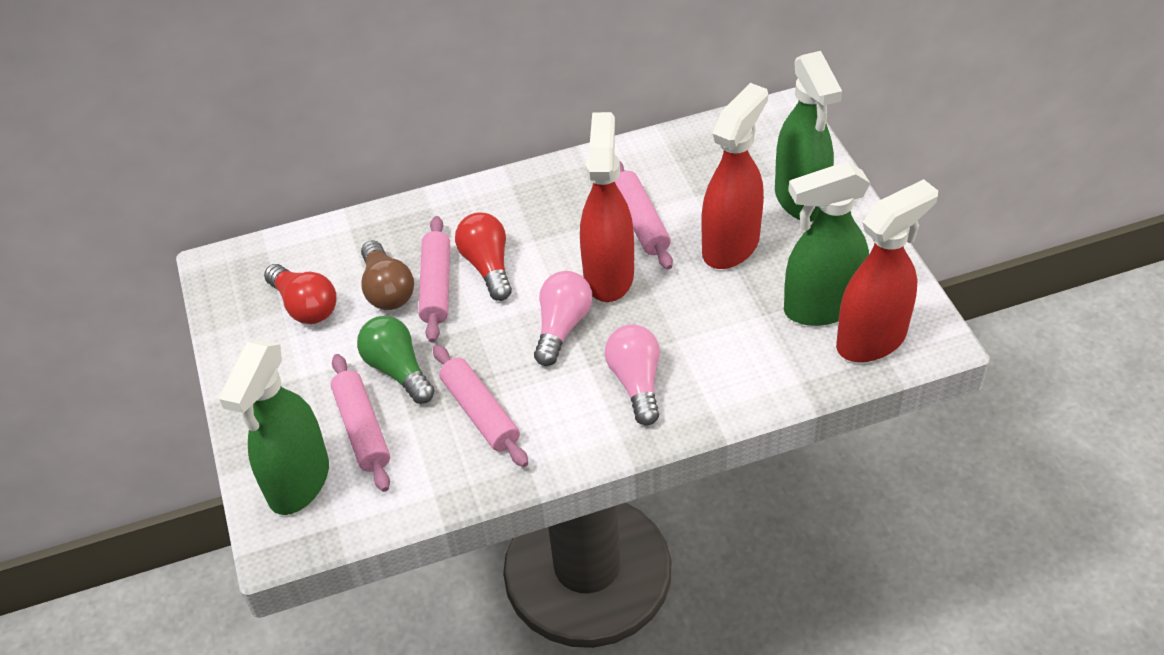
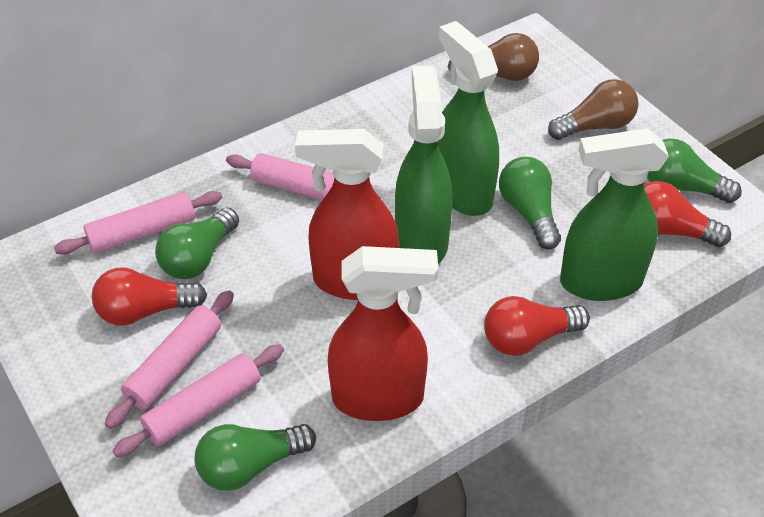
brown light bulb: [361,240,414,310] = 1 -> [448,33,539,81] [548,79,639,140] = 2
green light bulb: [357,316,435,404] = 1 -> [155,208,239,279] [194,424,316,491] [499,157,561,250] [647,138,742,203] = 4
pink light bulb: [534,271,592,366] [605,325,660,426] = 2 -> none = 0
red light bulb: [264,264,336,324] [455,212,512,301] = 2 -> [92,267,207,325] [484,296,590,356] [644,181,731,247] = 3
red spray bottle: [580,112,634,302] [701,83,768,269] [836,179,938,362] = 3 -> [295,129,399,300] [328,246,438,421] = 2

